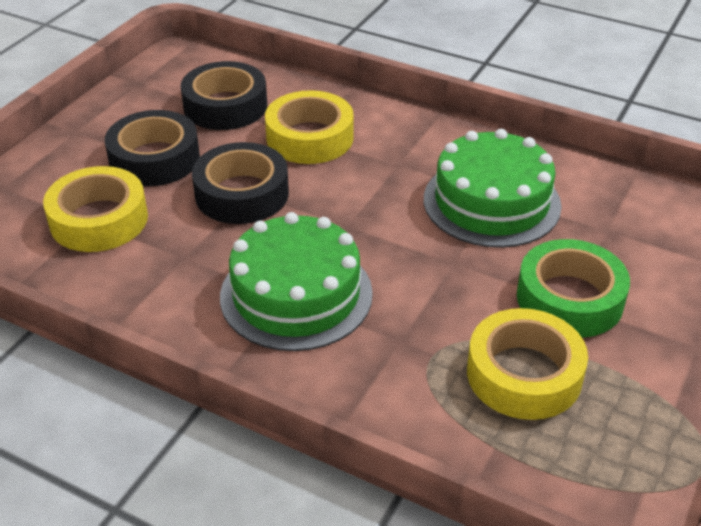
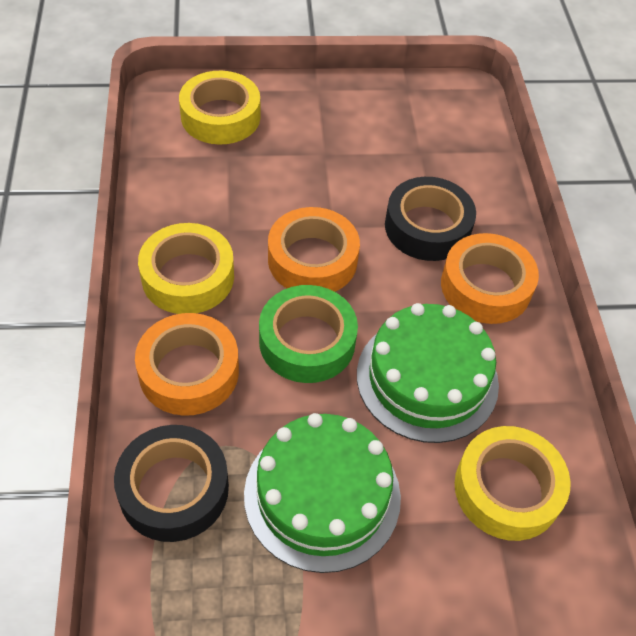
black tape: [105,110,200,186] [180,61,267,130] [192,142,289,224] = 3 -> [114,425,229,542] [385,177,476,261] = 2
orange tape: none = 0 -> [135,313,239,416] [268,207,360,292] [441,233,539,324] = 3

